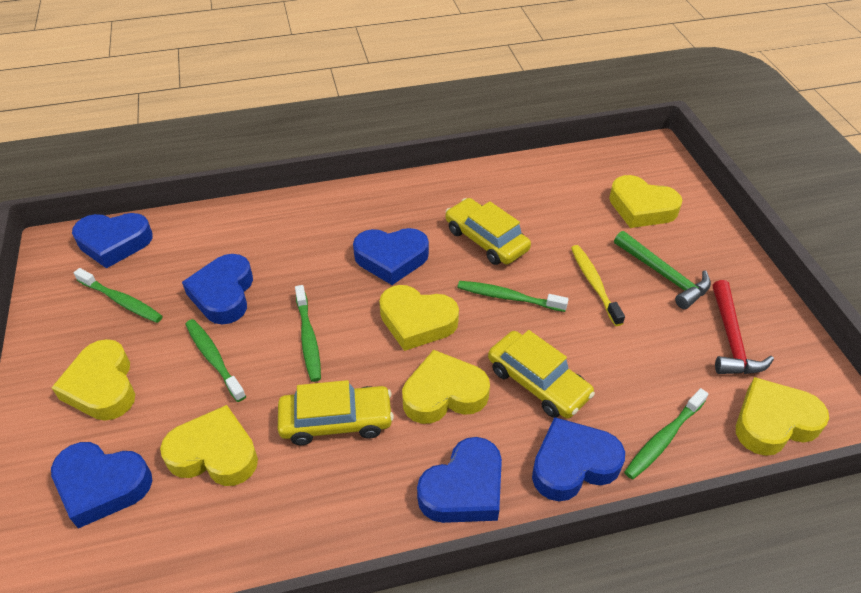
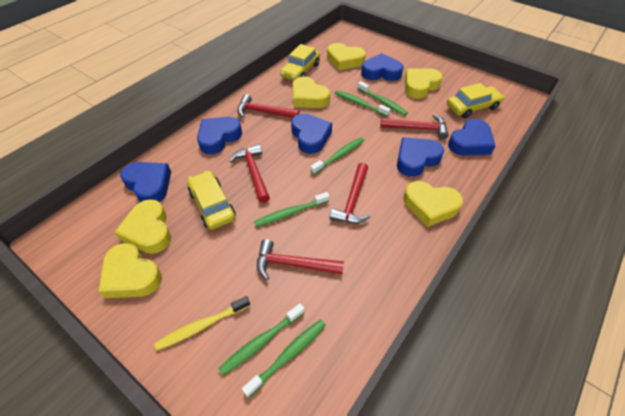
green hammer: [614,231,711,309] = 1 -> none = 0
green toothbrush: [74,268,163,323] [185,319,246,402] [295,285,321,382] [457,281,569,312] [624,388,708,480] = 5 -> [218,303,305,375] [242,319,326,398] [254,192,329,227] [310,138,364,175] [335,90,391,117] [358,81,408,116] = 6
red hammer: [713,280,774,374] = 1 -> [229,144,270,203] [237,94,300,118] [257,239,344,280] [329,163,370,224] [380,114,449,139] = 5

